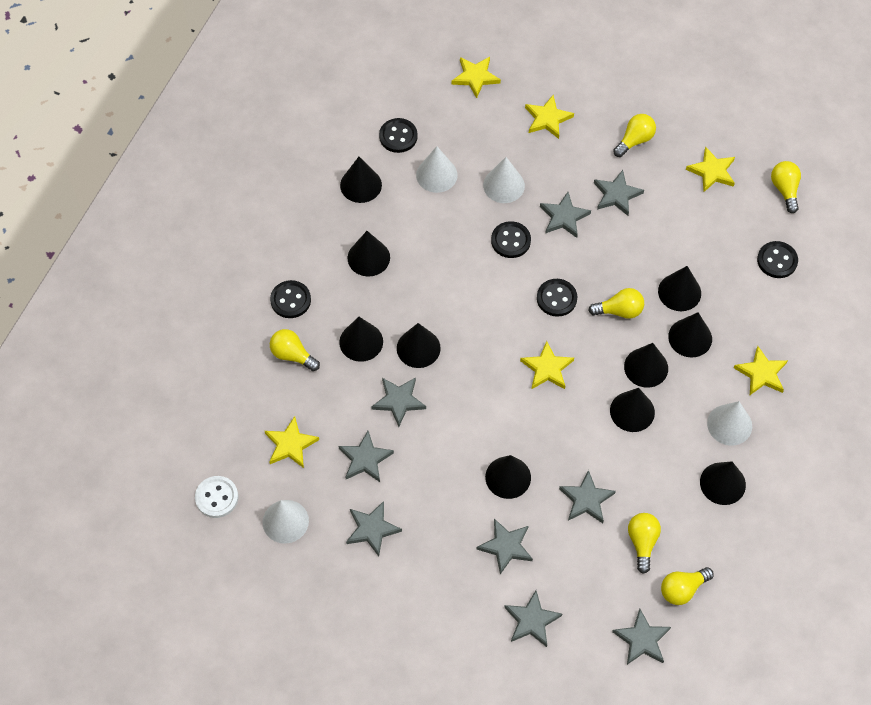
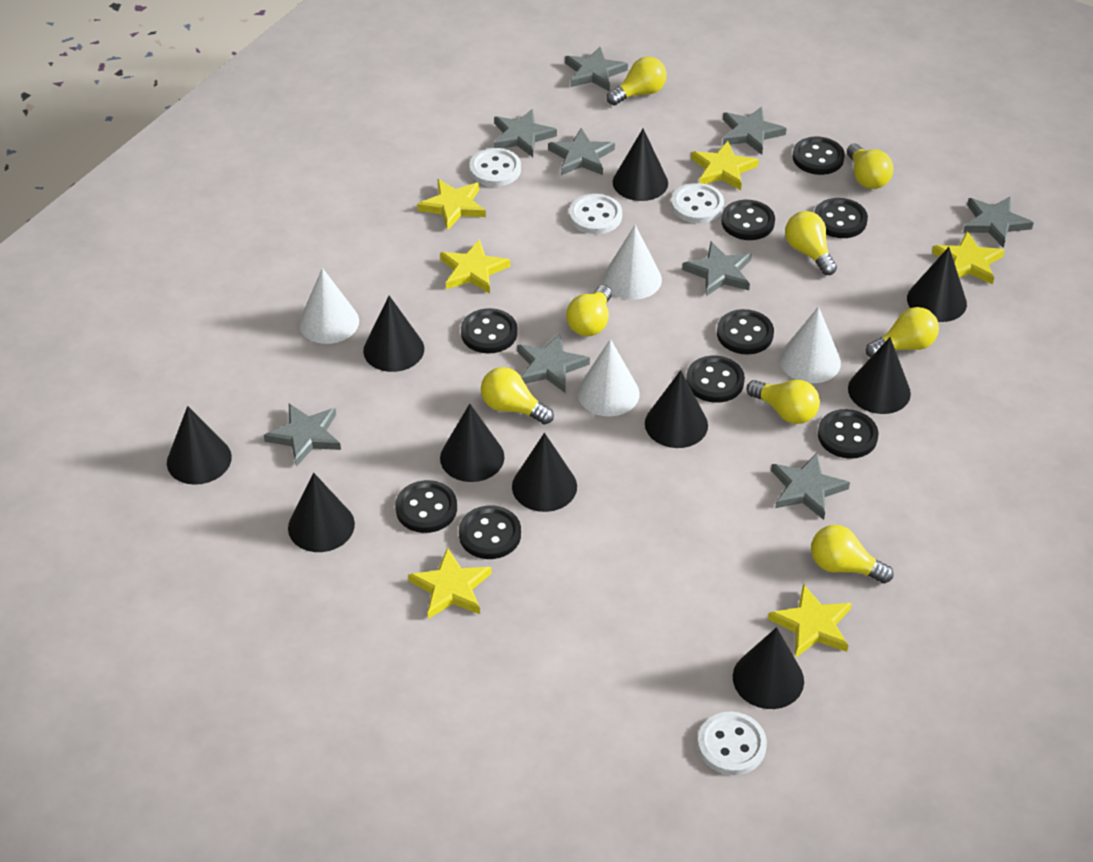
black button: [270,280,311,318] [379,118,418,153] [491,221,531,258] [537,279,577,317] [757,241,798,278] = 5 -> [395,480,457,533] [459,506,521,559] [461,308,517,354] [686,356,745,403] [717,309,774,354] [721,200,775,240] [793,137,845,175] [814,198,868,238] [818,409,879,459] = 9
white button: [195,476,238,518] = 1 -> [469,148,521,187] [569,194,622,234] [671,183,724,223] [697,712,767,775] = 4
yellow light bulb: [270,329,320,371] [588,288,644,319] [613,114,656,157] [628,513,661,574] [661,567,714,605] [771,161,801,213] = 6 -> [481,367,554,425] [566,285,612,336] [607,57,667,106] [746,380,820,424] [785,211,837,275] [811,525,894,583] [847,144,894,189] [866,307,939,358] = 8

